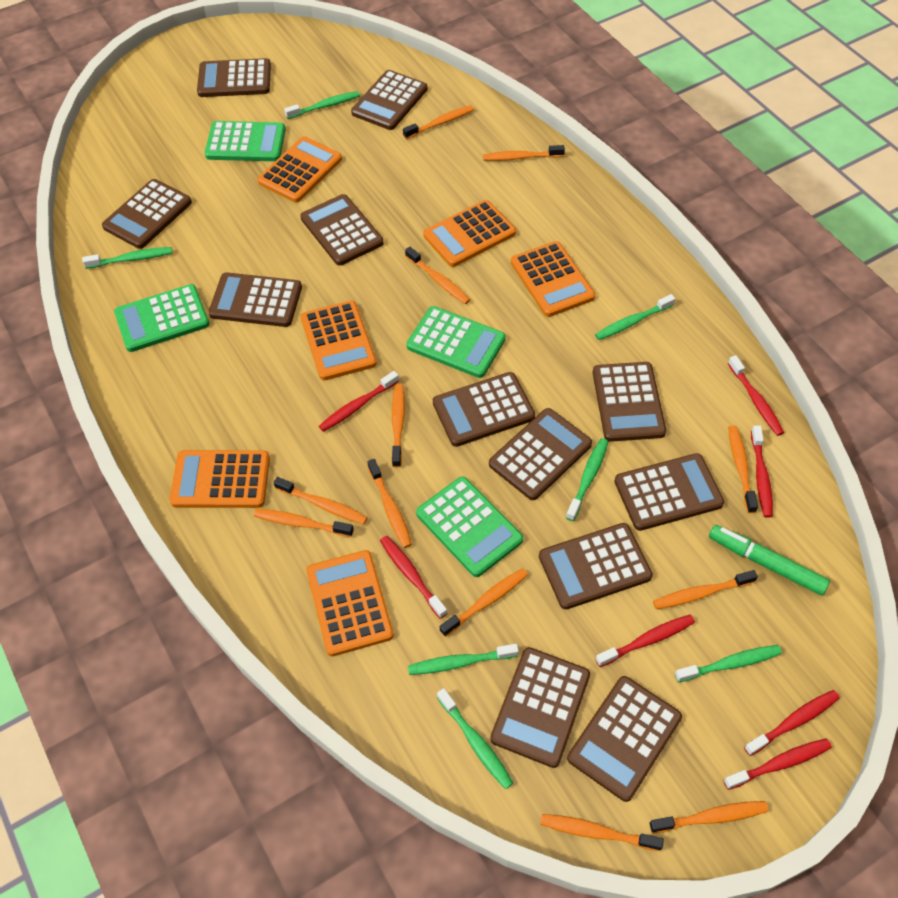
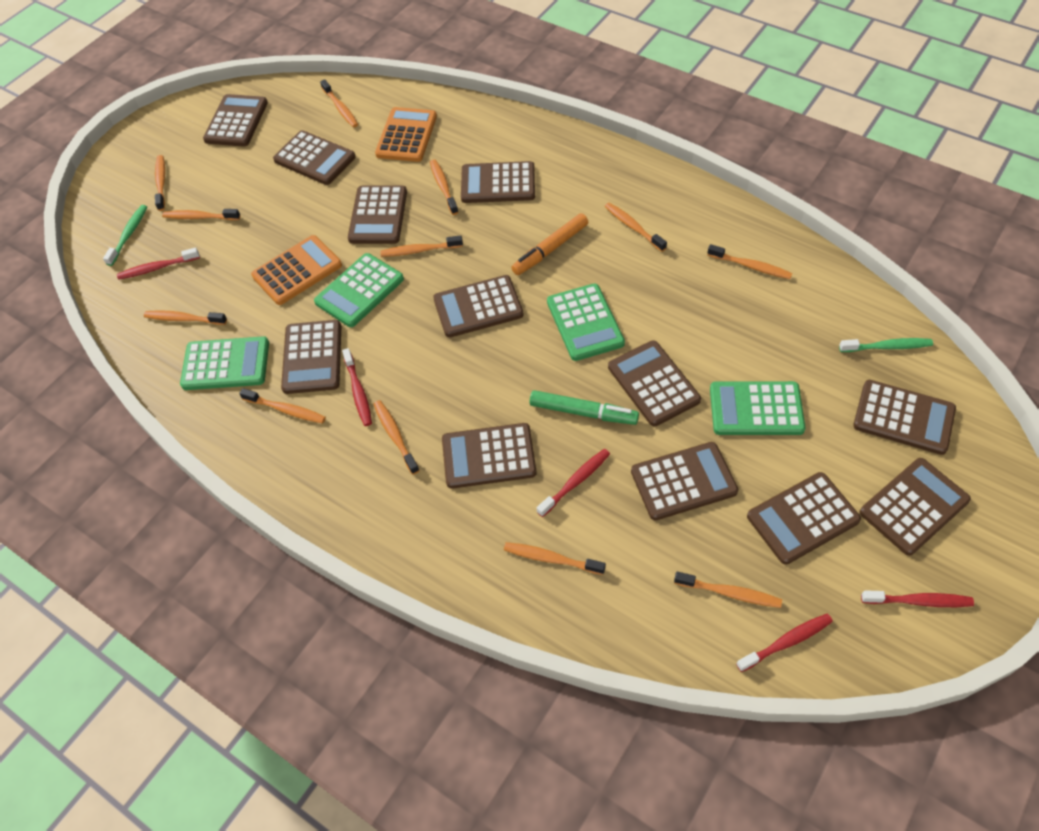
green toothbrush: [82,247,173,269] [284,91,360,119] [408,644,519,675] [437,688,513,789] [566,438,608,521] [595,294,675,340] [675,645,782,682] = 7 -> [103,205,147,266] [839,338,933,352] = 2
orange calculator: [169,450,270,508] [258,136,342,203] [301,300,377,380] [306,550,394,656] [423,200,516,267] [511,241,595,317] = 6 -> [251,235,342,305] [375,107,437,162] = 2
orange marker: none = 0 -> [511,213,588,275] = 1
red toothbrush: [319,371,399,432] [380,536,447,619] [596,615,695,667] [724,738,832,790] [728,355,784,436] [744,690,840,756] [751,426,773,518] = 7 -> [117,247,200,280] [342,348,372,426] [537,449,610,517] [736,614,833,672] [861,590,974,607] = 5

